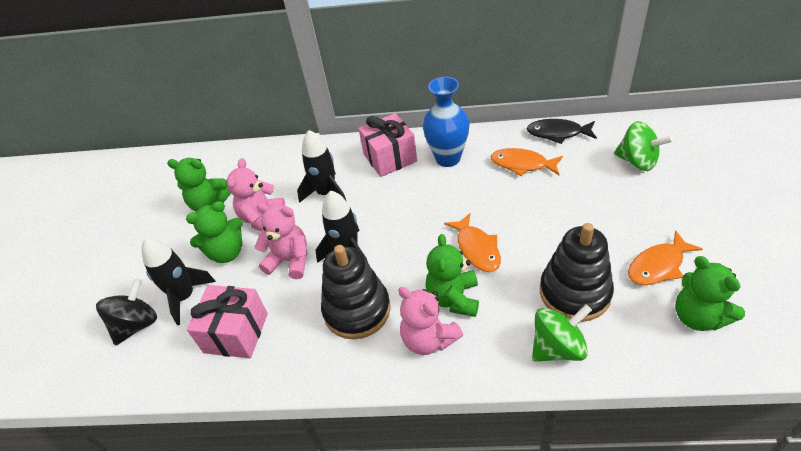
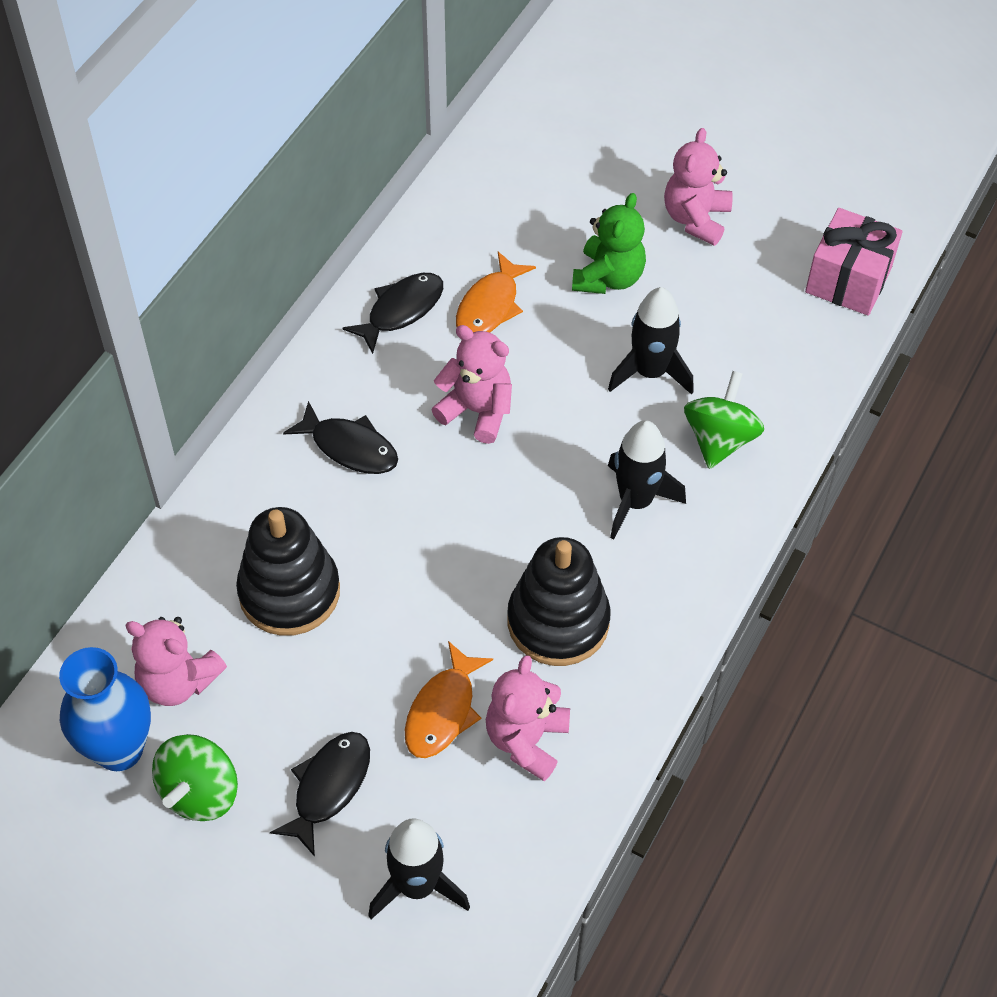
black fish: [527,119,597,144] = 1 -> [270,732,370,857] [283,401,398,474] [342,273,443,354] = 3
black spinning top: [96,279,157,346] = 1 -> none = 0
green teddy bear: [167,158,231,212] [186,201,243,263] [425,234,479,317] [675,256,745,331] = 4 -> [572,193,646,294] = 1
orange fish: [444,213,501,272] [490,148,563,177] [628,230,703,285] = 3 -> [405,641,493,758] [456,252,536,332] = 2
pink gift: [187,285,268,358] [358,113,417,177] = 2 -> [805,208,903,316] = 1
pink teddy bear: [227,158,285,231] [255,203,307,279] [398,287,463,355] = 3 -> [125,617,227,706] [431,325,512,444] [486,655,570,781] [664,128,733,246] = 4

